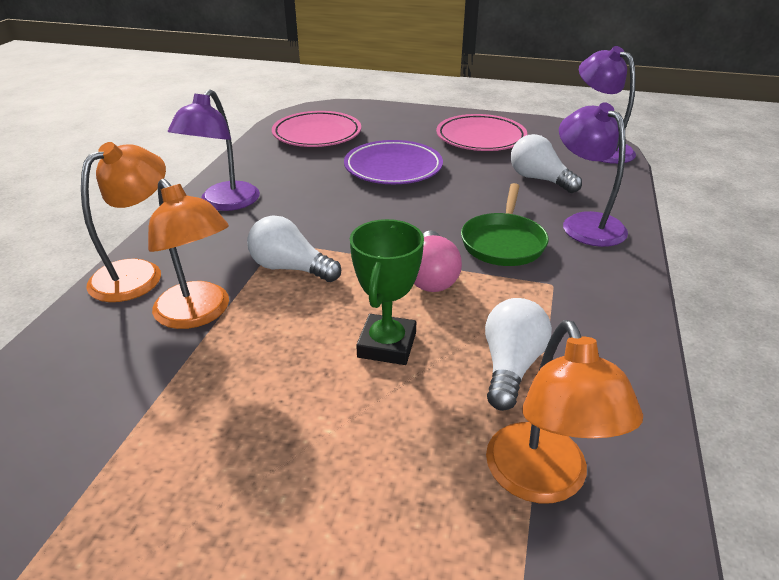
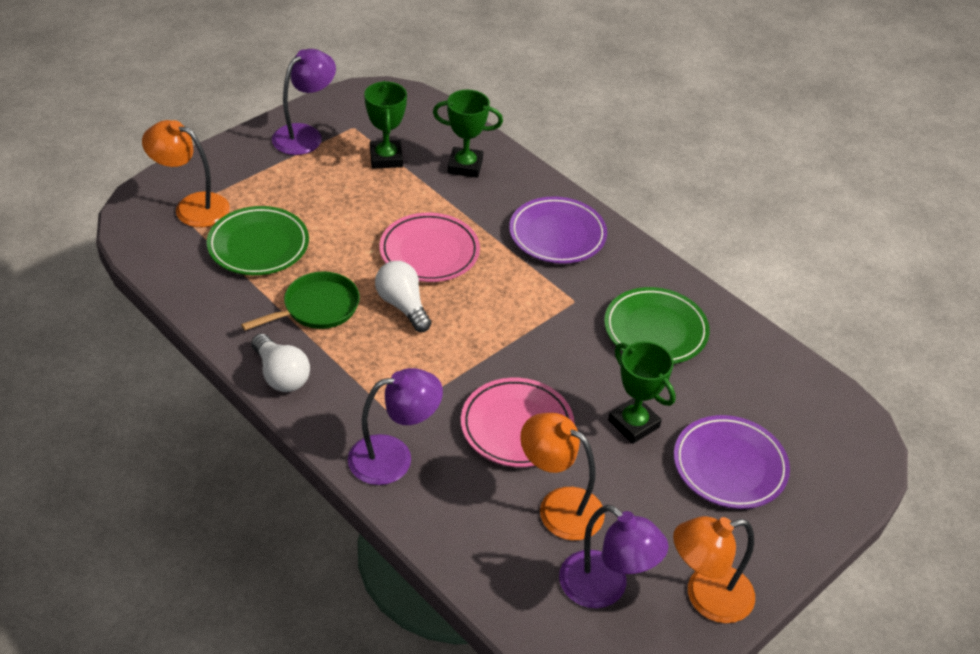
green plate: none = 0 -> [207,206,309,275] [604,287,710,364] = 2
green trophy: [350,219,424,365] = 1 -> [364,81,407,168] [433,90,503,178] [608,341,676,444] = 3
pink light bulb: [414,230,462,292] = 1 -> none = 0
purple plate: [344,140,443,184] = 1 -> [509,196,607,264] [674,415,790,509] = 2
white light bulb: [247,215,341,282] [485,298,552,411] [511,134,582,193] = 3 -> [251,334,310,392] [375,261,431,332] = 2

